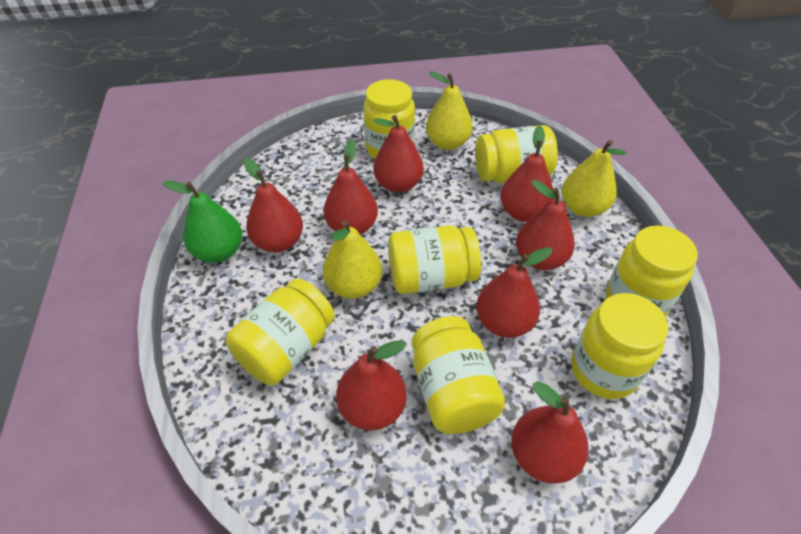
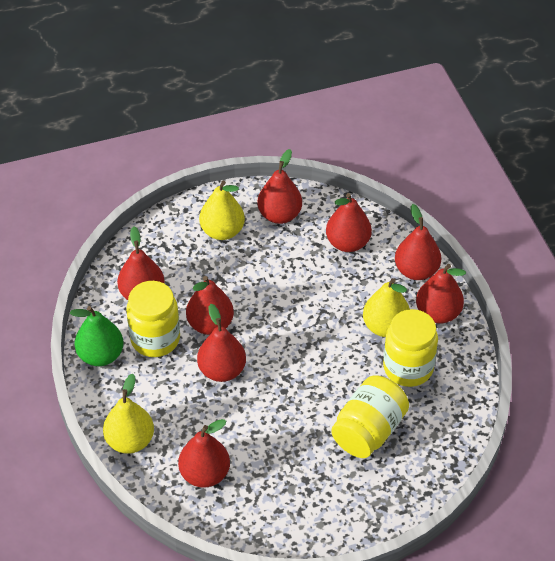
yellow jar: [226,278,335,385] [363,79,415,158] [388,225,481,294] [412,316,505,434] [475,125,558,183] [571,293,668,399] [606,226,698,317] = 7 -> [126,281,180,357] [331,375,409,458] [383,309,438,387] = 3

